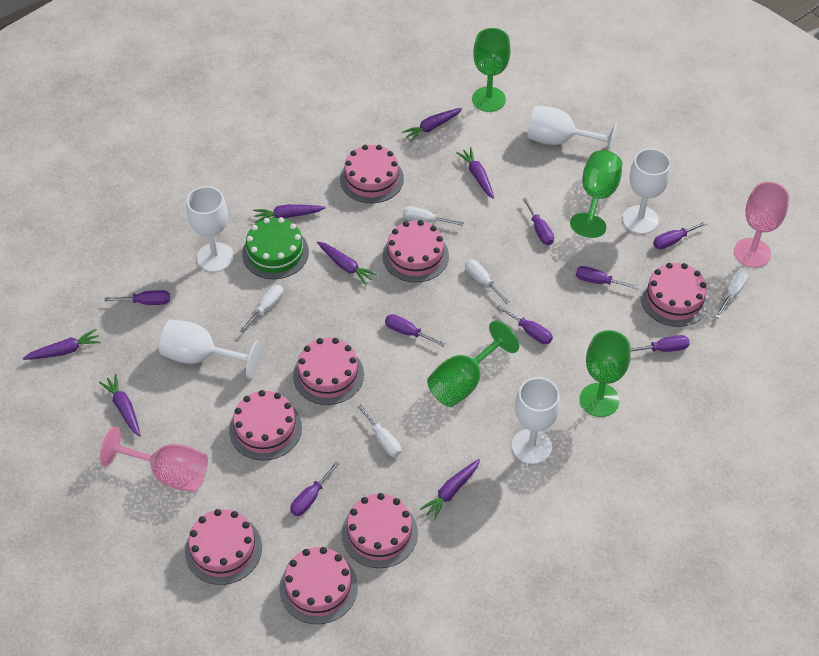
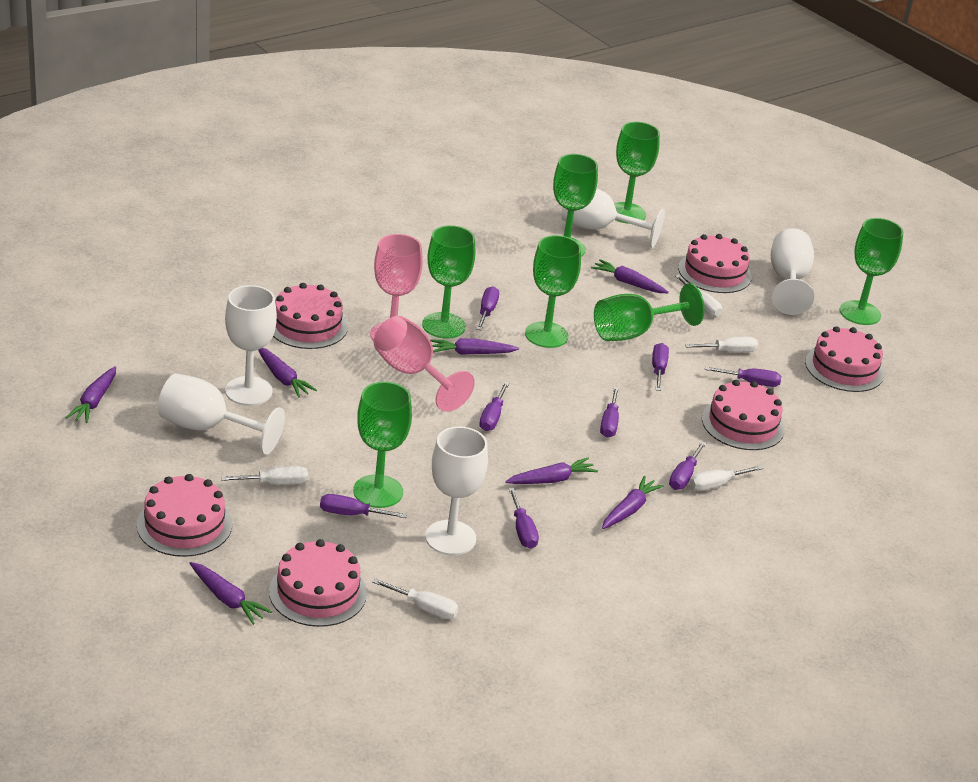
green cake: [242,217,309,279] = 1 -> none = 0
green goblet: [427,320,519,407] [472,28,510,112] [570,150,622,238] [580,330,630,417] = 4 -> [353,382,412,508] [422,225,475,338] [525,235,581,348] [553,154,598,257] [594,283,705,341] [614,122,660,224] [840,218,904,325] = 7
pink cake: [185,509,262,585] [229,390,302,461] [280,547,358,624] [293,338,364,405] [340,145,404,203] [342,493,418,568] [382,220,449,283] [640,263,709,327] = 8 -> [137,474,232,557] [269,539,367,627] [273,283,348,349] [678,234,752,293] [702,380,785,450] [805,326,884,392] = 6

